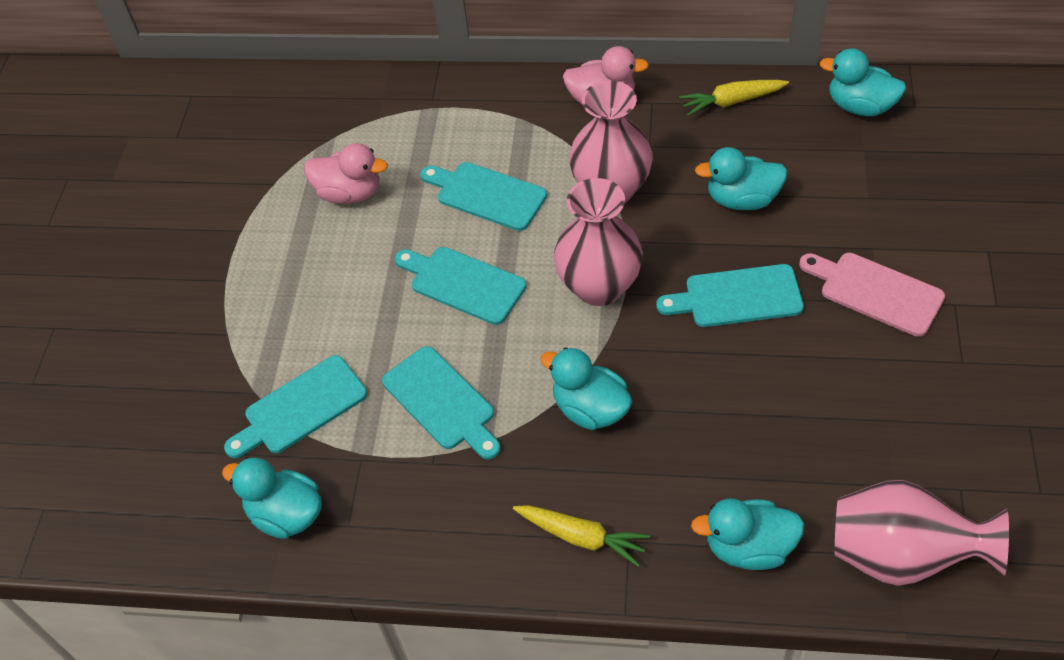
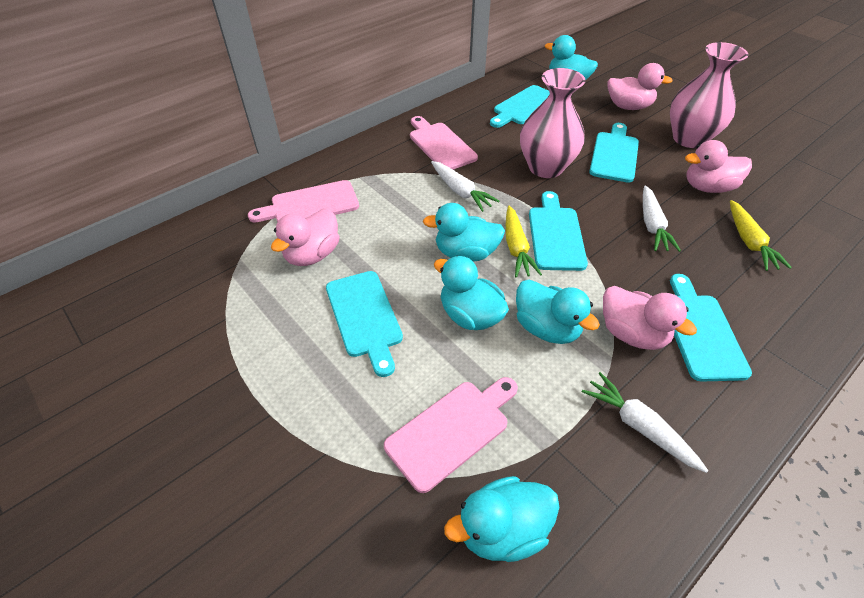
pink cutting board: [799,253,945,337] = 1 -> [248,180,359,223] [384,377,518,493] [410,116,478,169] = 3
pink duck: [304,143,388,204] [563,46,649,104] = 2 -> [271,209,340,266] [603,286,697,350] [607,63,673,110] [685,140,752,193] = 4
pink vase: [554,178,643,306] [569,80,653,203] [835,480,1009,586] = 3 -> [520,68,586,178] [670,42,748,148] = 2
white carrot: none = 0 -> [431,161,499,212] [582,372,708,473] [643,186,681,252] = 3

